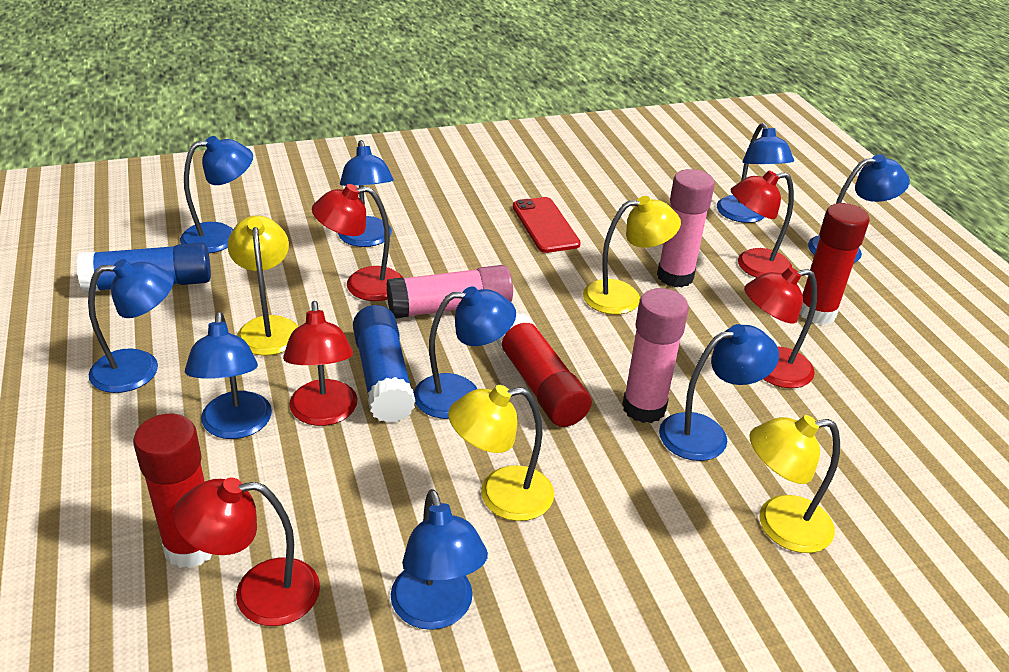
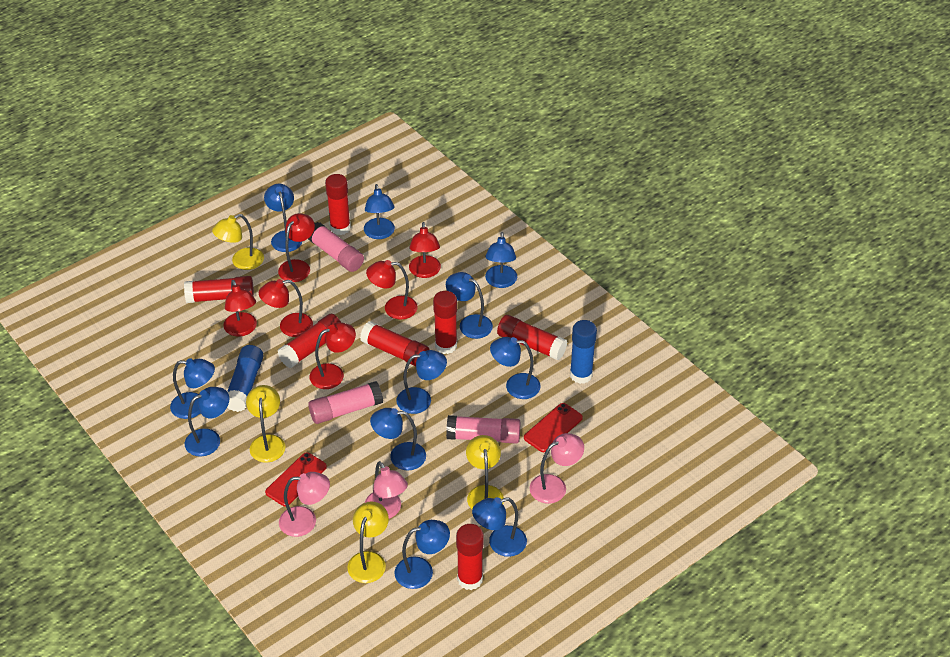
blue lamp: [88,259,174,393] [180,136,253,253] [185,312,272,439] [338,140,394,247] [391,489,488,630] [414,287,516,419] [659,324,779,461] [717,123,794,223] [808,154,910,263] = 9 -> [170,358,215,419] [185,387,229,457] [264,184,302,252] [364,184,395,239] [370,408,426,471] [394,520,450,589] [397,350,447,414] [446,272,493,339] [472,497,527,557] [485,232,517,288] [490,337,541,399] = 11
pink lamp: none = 0 -> [279,472,330,537] [365,461,408,519] [530,433,584,504] = 3
red glue stick: [133,414,212,568] [496,313,592,427] [800,203,870,325] = 3 -> [184,276,254,303] [278,314,341,368] [325,174,351,235] [360,321,430,366] [433,291,457,354] [456,524,484,590] [497,315,567,360] = 7
red lamp: [173,478,320,626] [283,301,358,426] [312,184,402,301] [731,171,794,278] [744,267,817,388] = 5 -> [223,280,257,336] [259,279,313,337] [278,213,315,282] [310,322,356,389] [366,260,418,320] [409,222,441,278] = 6
red phone: [513,197,581,253] = 1 -> [265,452,327,506] [524,403,583,452] = 2

